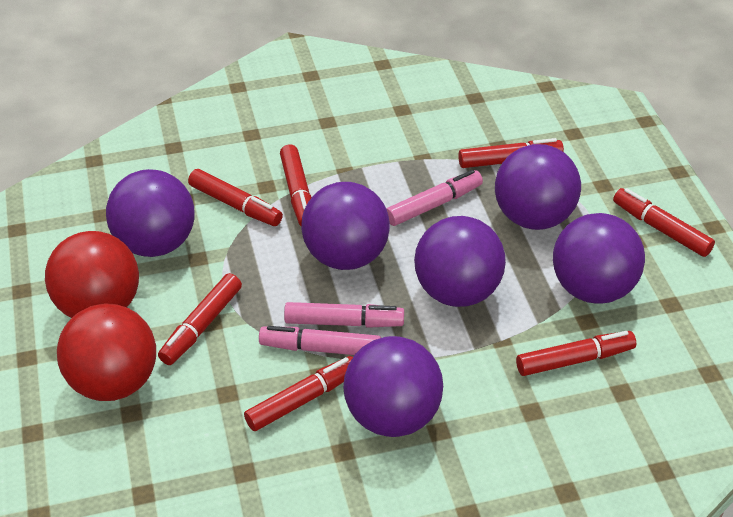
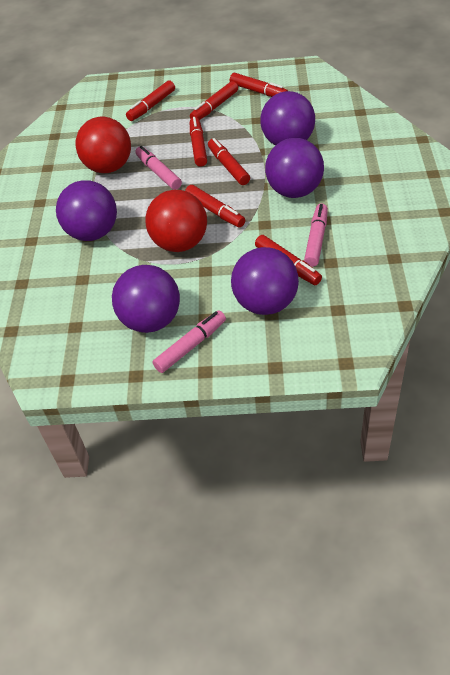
purple ball: [106,169,194,257] [301,182,390,270] [343,336,443,437] [414,216,506,307] [495,144,581,230] [553,213,645,304] = 6 -> [56,180,117,241] [112,265,180,333] [231,247,299,315] [260,91,315,145] [265,138,324,198] = 5

